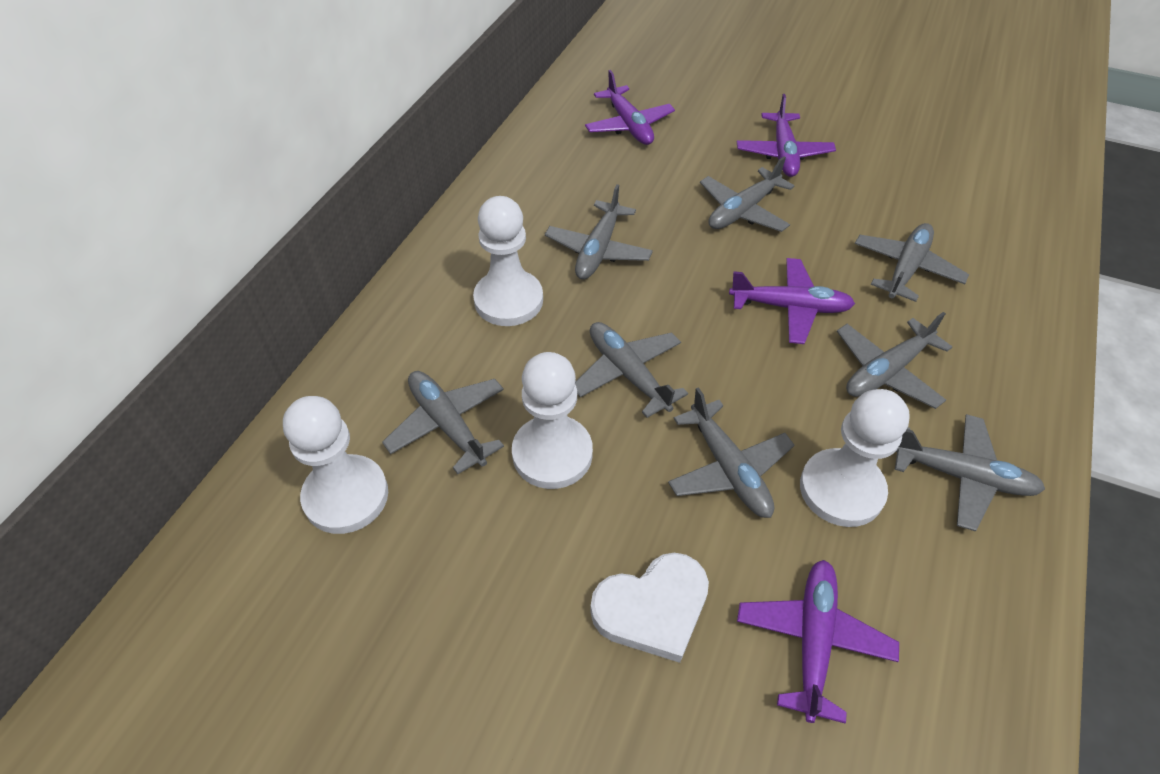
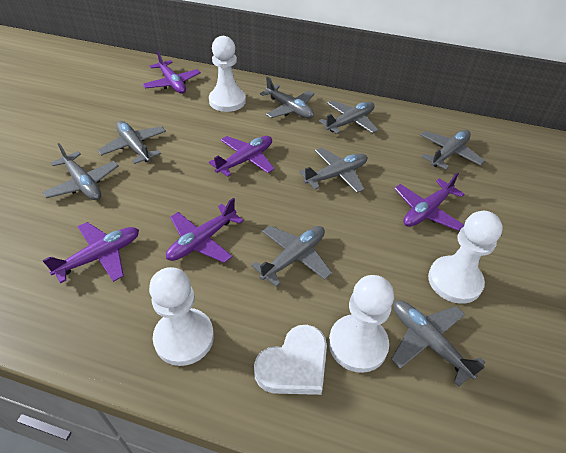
purple plane: [585,70,675,145] [729,258,855,344] [737,94,836,177] [737,560,899,723] = 4 -> [42,222,139,283] [143,51,201,94] [166,198,244,263] [209,136,274,177] [394,173,464,231] = 5

